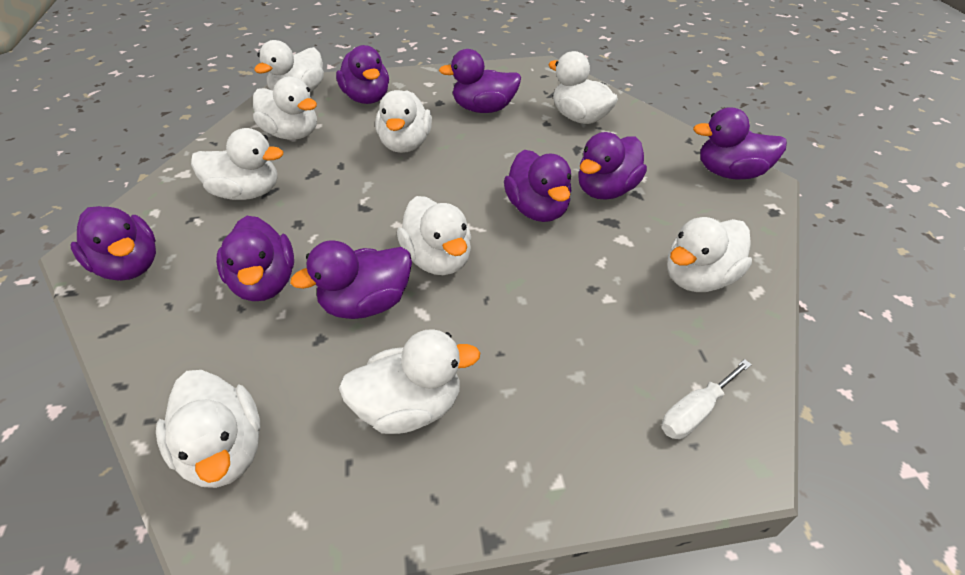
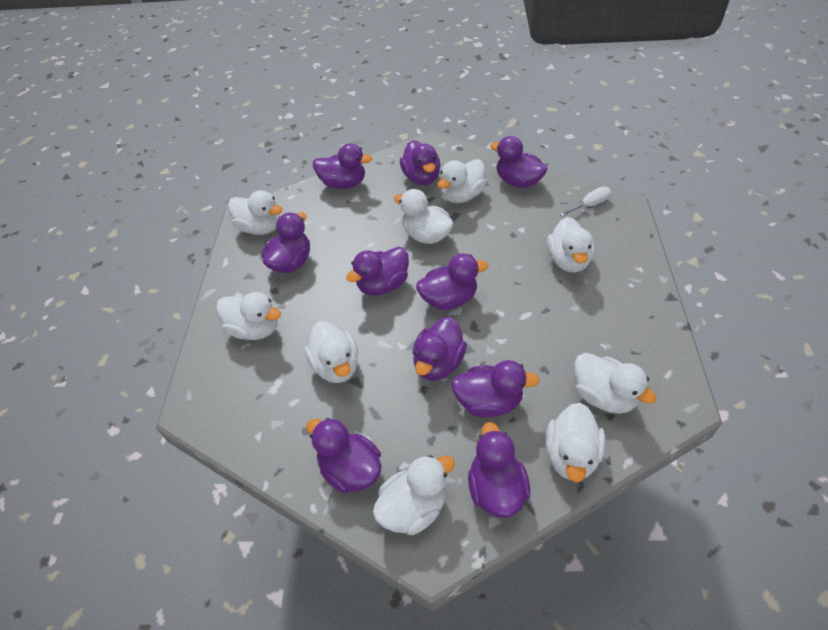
purple duck: [70,206,156,281] [216,216,294,301] [290,240,412,319] [336,45,389,104] [439,49,521,113] [504,150,572,222] [578,132,647,200] [693,107,787,179] = 8 -> [262,212,310,273] [306,418,382,494] [313,143,372,189] [346,247,409,296] [400,140,441,185] [412,317,467,381] [416,253,488,310] [451,360,539,418] [468,422,530,518] [490,136,548,188] = 10

